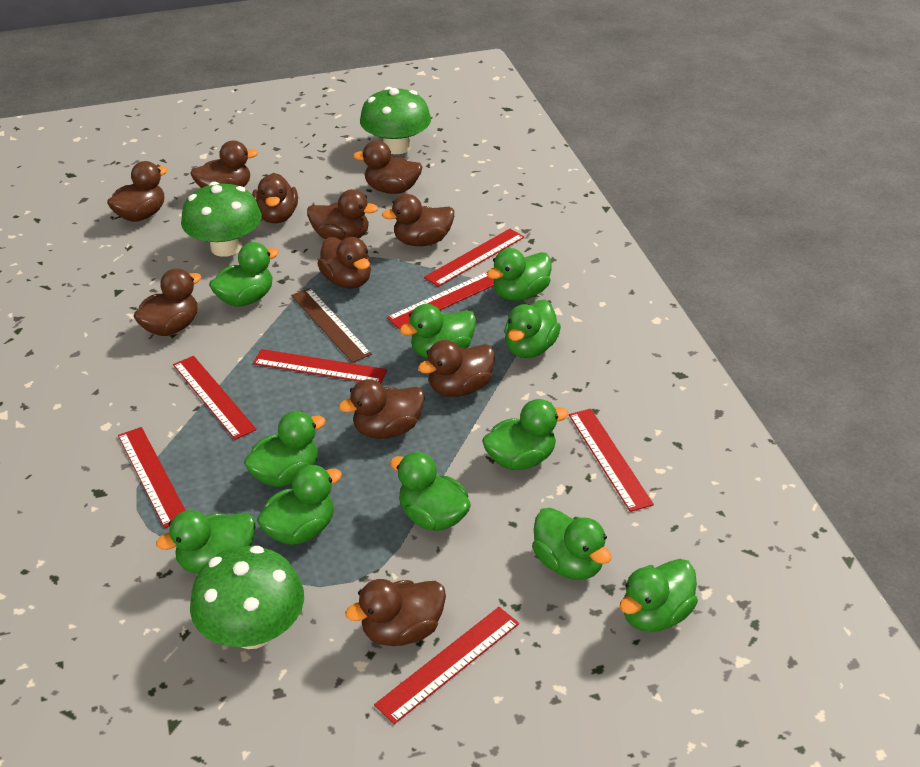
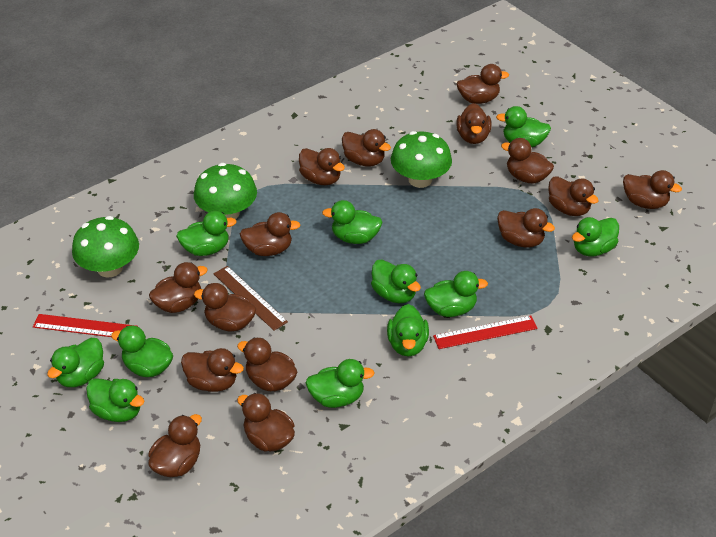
brown duck: [107,161,168,222] [133,268,201,336] [190,140,258,188] [252,173,298,223] [307,189,378,241] [317,237,371,288] [339,379,425,439] [345,579,446,646] [353,141,422,194] [382,194,454,246] [418,340,495,397] = 11 -> [148,414,202,477] [149,262,208,313] [181,348,244,392] [194,283,256,331] [237,338,297,391] [237,393,295,452] [240,212,301,256] [299,148,345,185] [342,129,391,166] [456,103,492,144] [457,64,509,104] [497,208,555,248] [501,138,554,184] [548,176,599,216] [623,170,682,209] = 15
red ruler: [118,427,186,528] [173,356,257,440] [253,349,387,384] [374,607,519,724] [387,272,495,329] [424,229,524,287] [569,409,654,512] = 7 -> [33,314,138,337] [433,316,538,349] = 2

